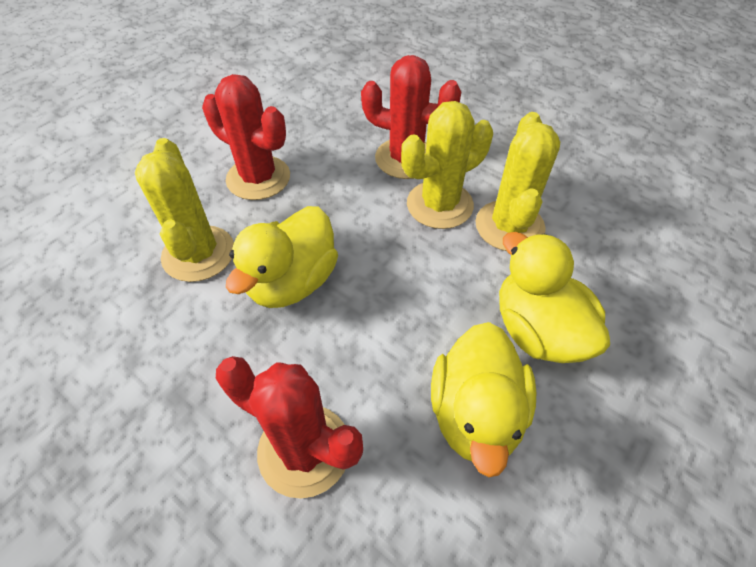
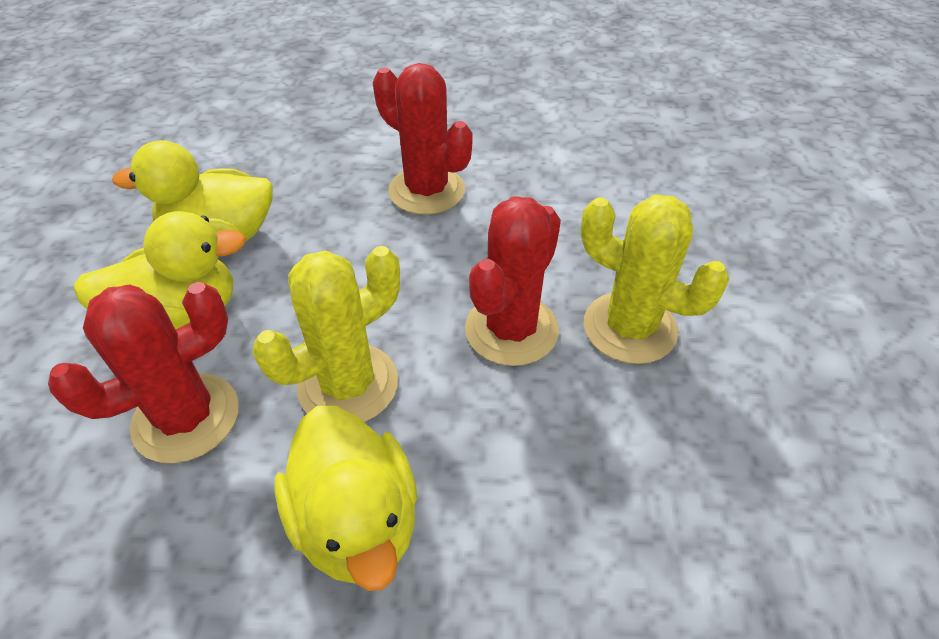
yellow cactus: [135,138,234,282] [401,101,493,229] [475,112,560,251] = 3 -> [252,246,400,422] [581,194,730,364] = 2

